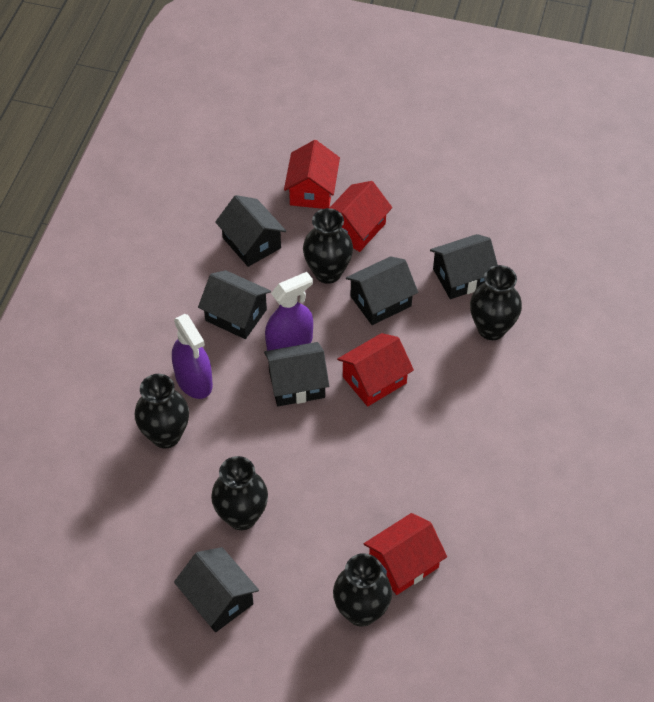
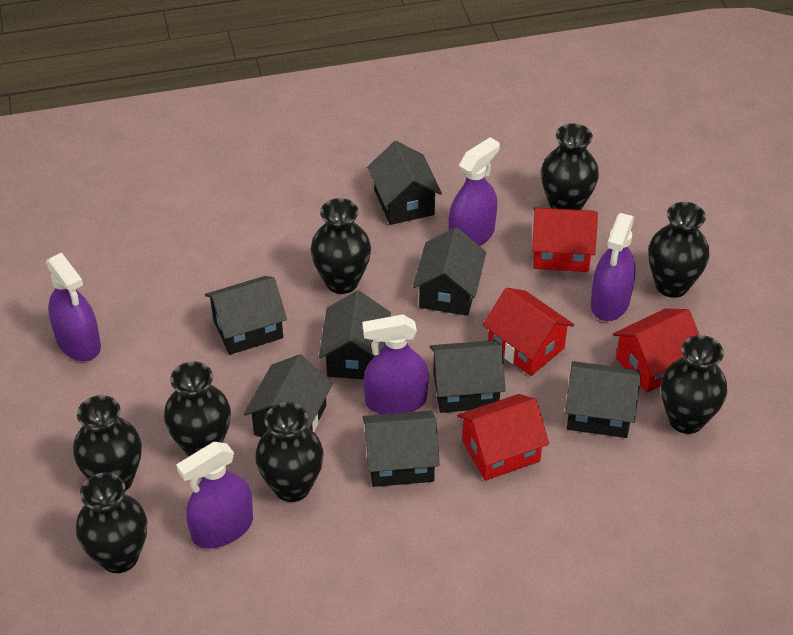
black house: [174,547,259,632] [198,270,271,339] [215,195,286,267] [264,342,329,406] [346,256,418,325] [430,234,498,299] = 6 -> [205,276,287,355] [244,354,333,437] [319,290,391,379] [362,410,440,487] [367,141,442,225] [413,227,486,316] [430,340,506,413] [565,361,641,438] = 8
black vase: [135,374,189,449] [211,456,268,530] [303,208,353,284] [333,553,392,627] [470,265,522,340] = 5 -> [73,395,142,491] [76,472,147,573] [164,362,231,456] [255,402,324,502] [311,198,371,294] [541,123,599,210] [648,202,709,298] [661,335,727,434] = 8
purple spray bottle: [172,314,213,399] [265,272,313,351] = 2 -> [46,253,101,361] [176,442,253,548] [362,314,429,414] [448,137,500,246] [591,213,636,321] = 5

